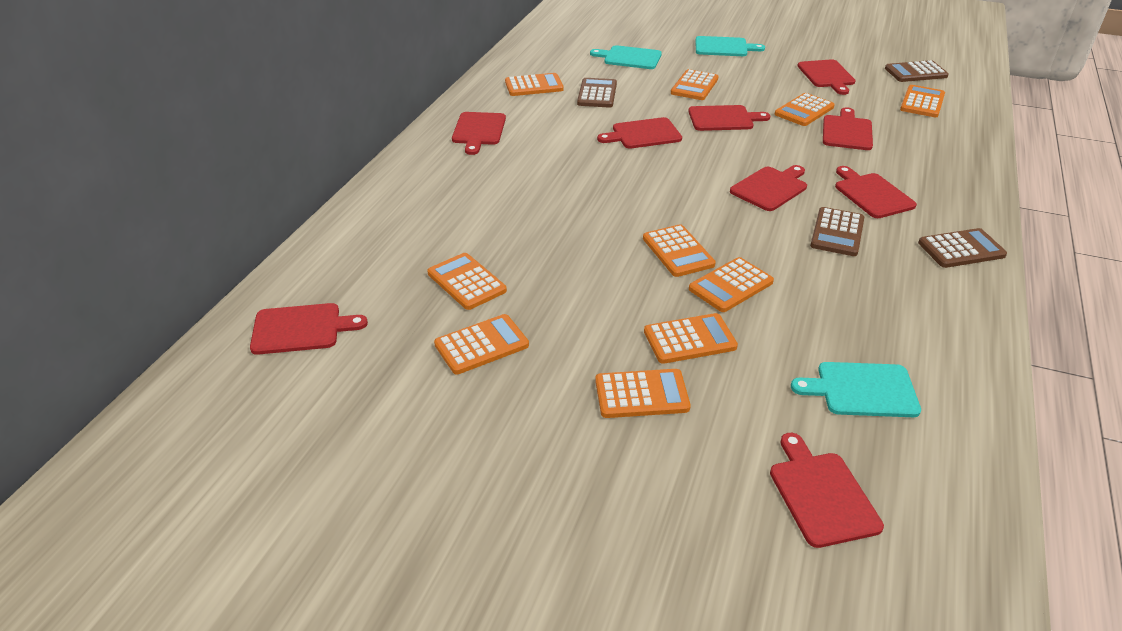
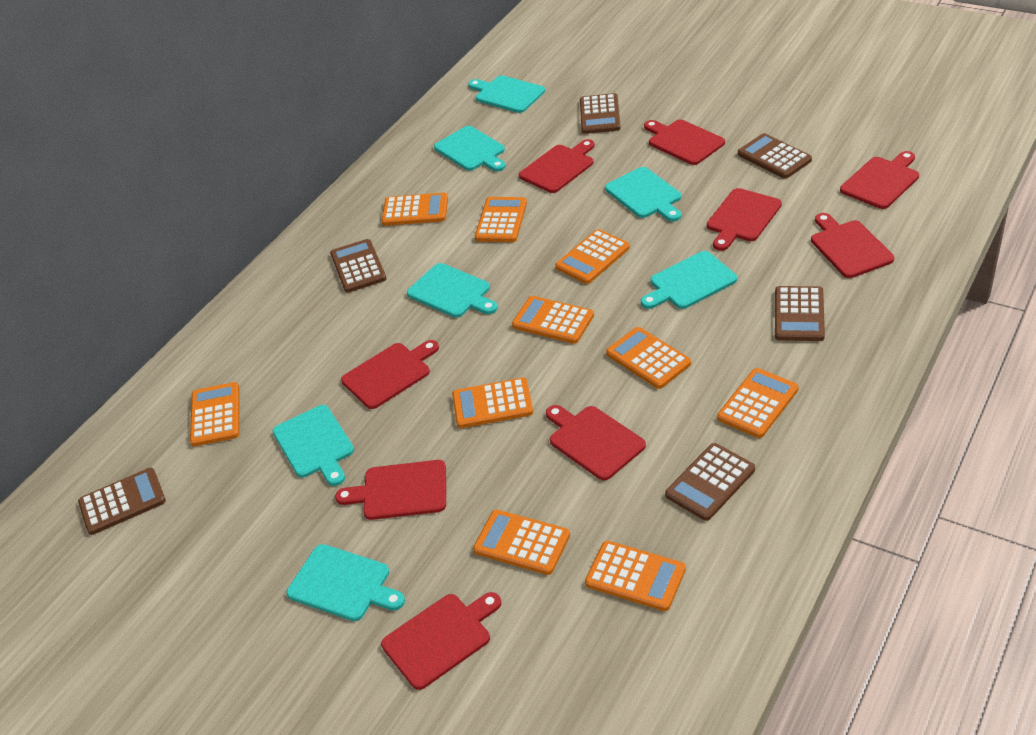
brown calculator: [577,78,617,108] [810,207,864,256] [885,60,949,82] [918,228,1007,268] = 4 -> [78,468,166,535] [330,239,386,293] [580,93,621,134] [665,443,755,521] [738,133,812,179] [775,286,825,341] = 6
turquoise cutting board: [590,45,662,69] [695,36,765,56] [791,362,921,417] = 3 -> [273,405,354,486] [286,544,405,621] [407,263,498,318] [434,126,506,171] [468,75,545,113] [605,167,681,222] [641,251,737,309] = 7

